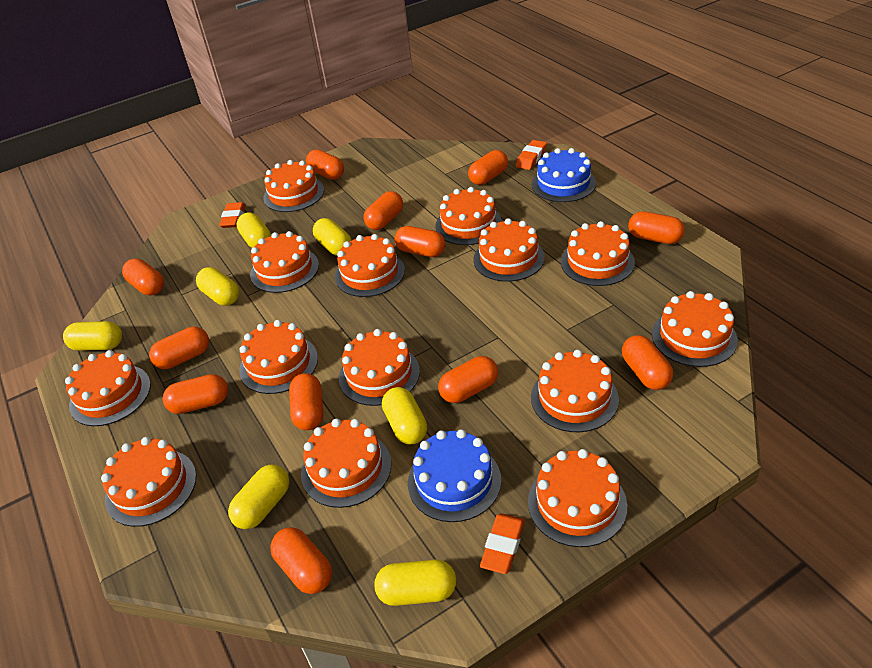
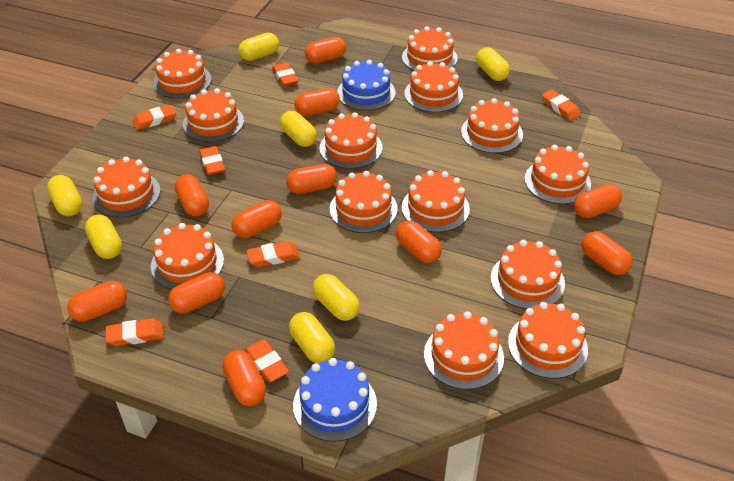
orange capsule: [122,258,164,296] [149,327,209,369] [163,374,228,414] [270,527,332,594] [289,373,323,430] [306,149,344,180] [363,191,403,230] [394,226,445,257] [438,356,498,403] [468,150,508,185] [622,335,673,390] [628,211,685,244] = 12 -> [67,281,127,322] [168,272,225,314] [174,174,209,216] [222,350,266,406] [232,200,282,238] [286,164,337,194] [294,88,340,116] [305,37,346,64] [396,220,442,264] [574,184,622,218] [581,231,633,275] = 11
orange eraser: [219,202,246,228] [480,513,525,574] [516,140,547,170] = 3 -> [106,318,164,346] [132,105,176,130] [199,146,225,175] [244,339,289,382] [246,241,300,267] [272,62,298,86] [542,89,581,121] = 7

